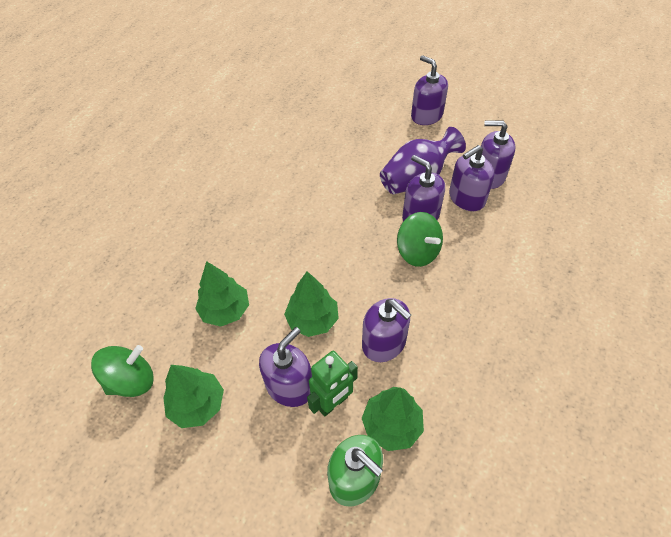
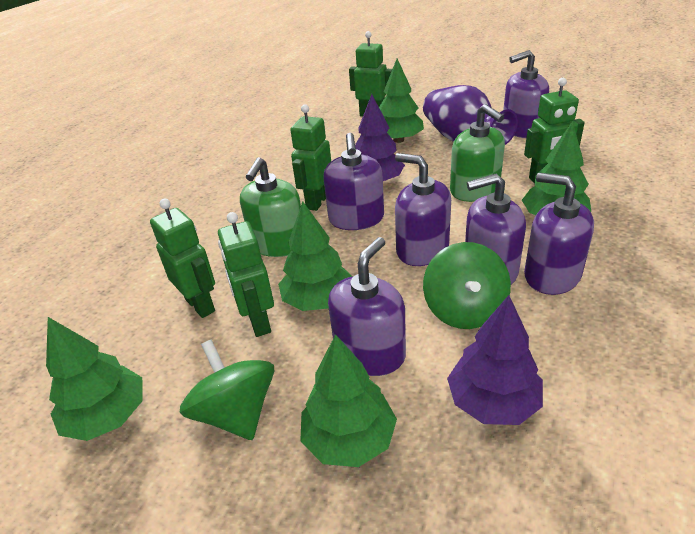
green robot: [307,351,358,417] = 1 -> [150,199,215,318] [218,212,274,337] [290,104,331,211] [349,31,392,117] [524,78,585,184] = 5
green soap dispenser: [327,435,383,507] = 1 -> [240,157,301,257] [450,104,505,202] = 2
green tree: [163,365,224,428] [195,261,249,327] [284,271,339,337] [362,387,424,451] = 4 -> [46,317,143,441] [278,201,353,311] [300,334,397,467] [379,59,424,143] [522,121,591,215] = 5
purple tree: none = 0 -> [355,94,405,181] [447,295,543,425] = 2

